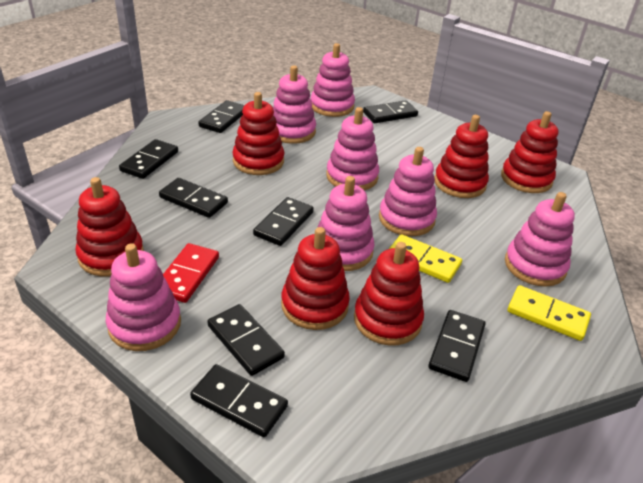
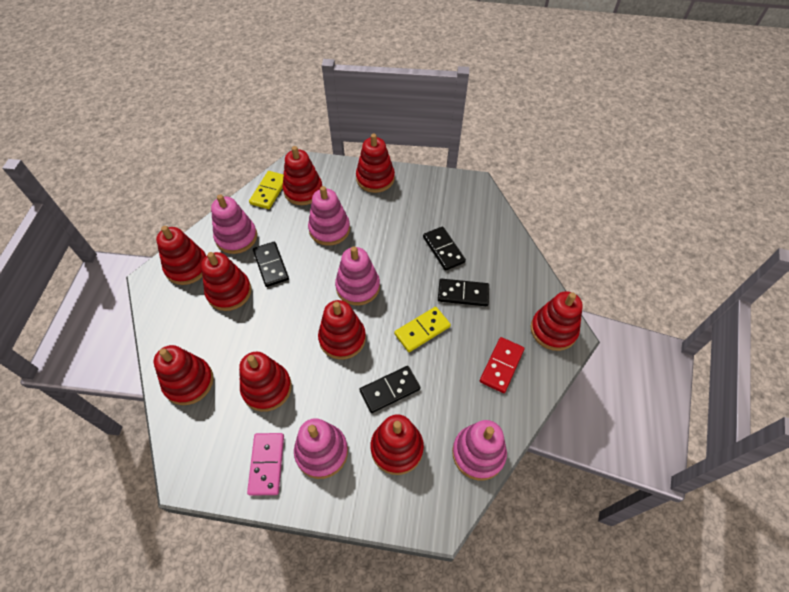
black domino: [119,139,178,179] [159,178,228,218] [190,364,288,437] [198,100,244,133] [207,304,285,376] [253,197,314,246] [363,100,418,123] [428,310,486,382] = 8 -> [253,242,289,287] [359,366,421,413] [423,227,466,271] [438,279,489,306] = 4
pink domino: none = 0 -> [247,433,284,496] = 1
pink stacking toy: [106,243,181,351] [273,65,316,144] [311,43,355,117] [317,176,375,271] [326,107,379,190] [379,147,437,236] [505,192,575,287] = 7 -> [211,195,257,254] [294,418,348,479] [308,186,350,246] [335,246,380,306] [452,420,507,480] = 5
red stacking toy: [75,177,144,276] [232,92,284,175] [281,227,350,330] [354,242,424,345] [434,115,489,198] [501,111,558,193] = 6 -> [154,345,214,405] [156,226,206,285] [201,252,251,311] [239,352,292,412] [283,146,323,205] [318,300,366,360] [356,134,395,193] [370,414,424,475] [531,291,583,351] = 9

